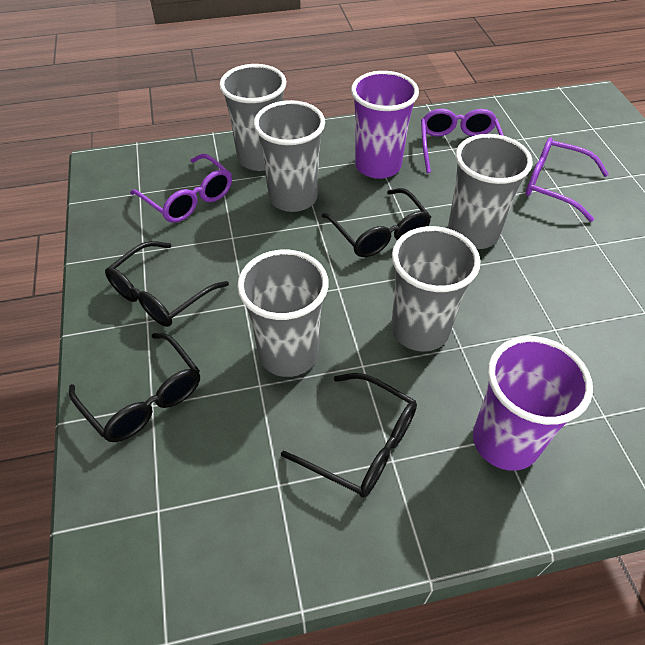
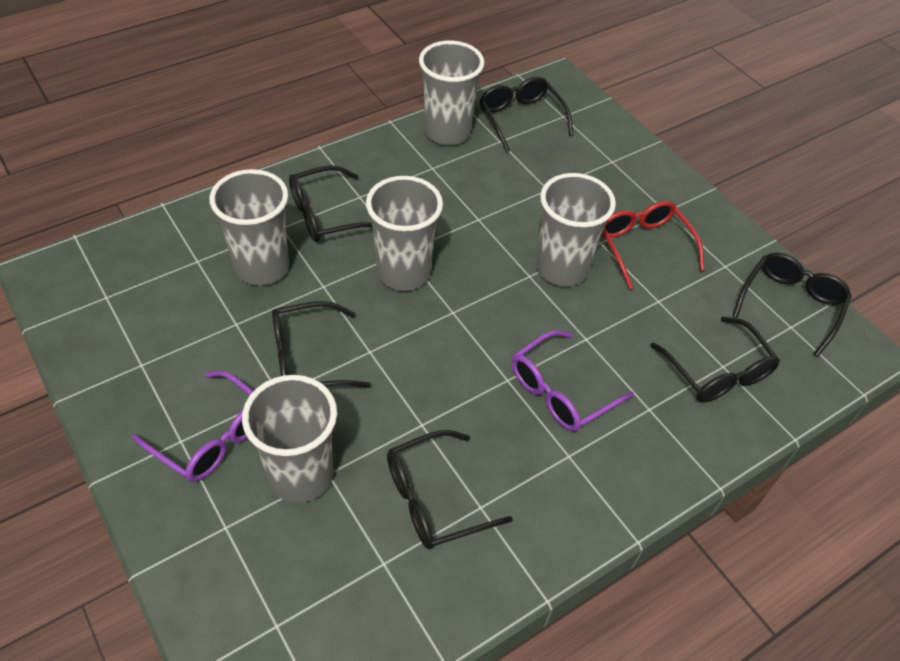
black glasses: [69,333,200,442] [105,241,229,327] [281,373,417,498] [322,188,431,257] = 4 -> [272,301,371,388] [289,165,373,242] [387,430,513,550] [480,76,573,152] [650,317,780,403] [733,253,852,357] = 6
purple cup: [351,71,419,179] [473,336,593,471] = 2 -> none = 0
purple glasses: [130,154,232,223] [421,109,504,173] [525,137,609,222] = 3 -> [132,370,253,482] [512,330,634,431] = 2
red glasses: none = 0 -> [601,201,704,290] = 1

